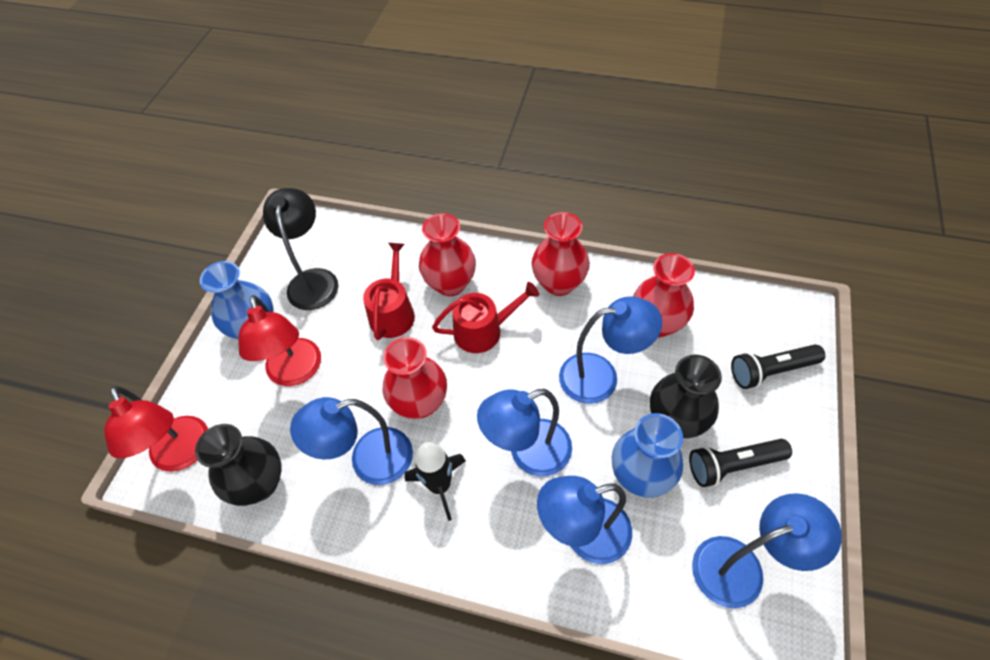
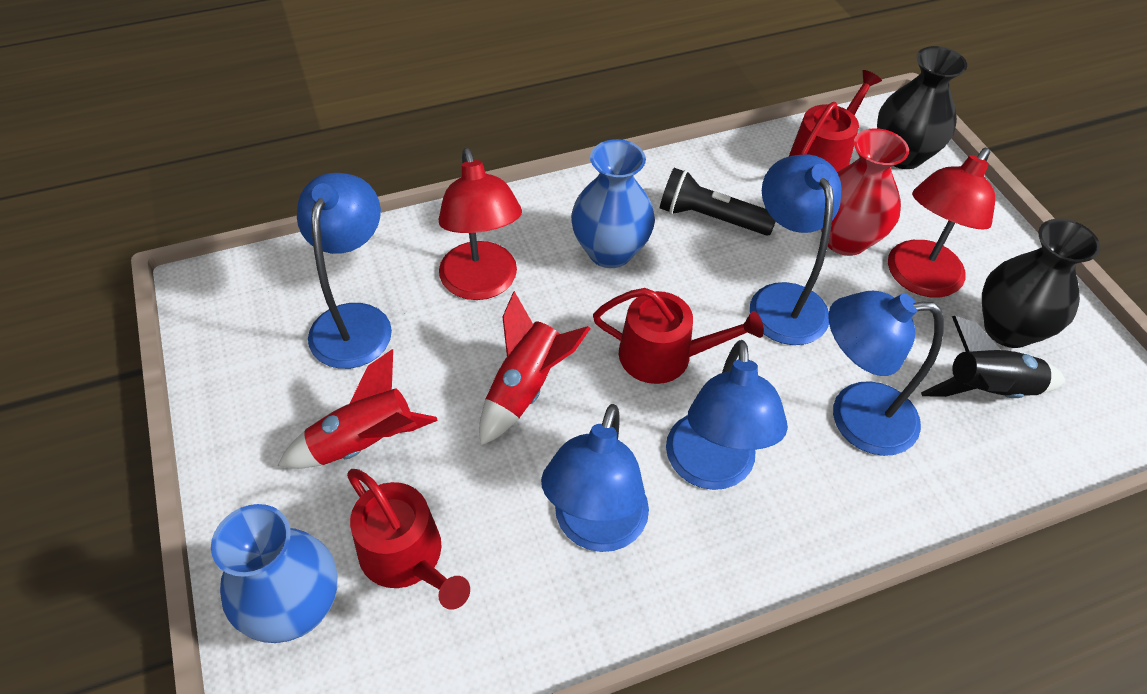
black flashlight: [689,439,792,487] [731,344,825,389] = 2 -> [660,168,776,236] = 1
black lamp: [263,188,339,310] = 1 -> none = 0
red rocket: none = 0 -> [278,349,438,469] [479,291,591,446] = 2
red vase: [383,337,447,419] [419,213,476,296] [532,212,590,296] [633,253,695,338] = 4 -> [821,128,909,256] = 1
red watering can: [363,243,415,340] [432,282,539,353] = 2 -> [347,469,470,610] [593,288,764,384] [789,70,882,172] = 3

